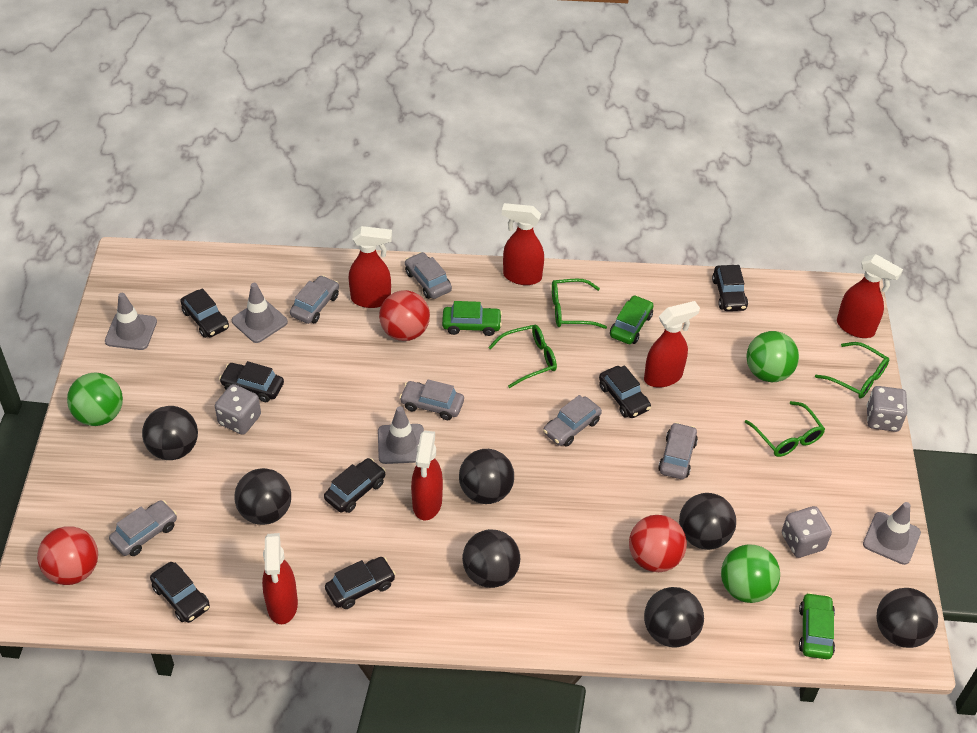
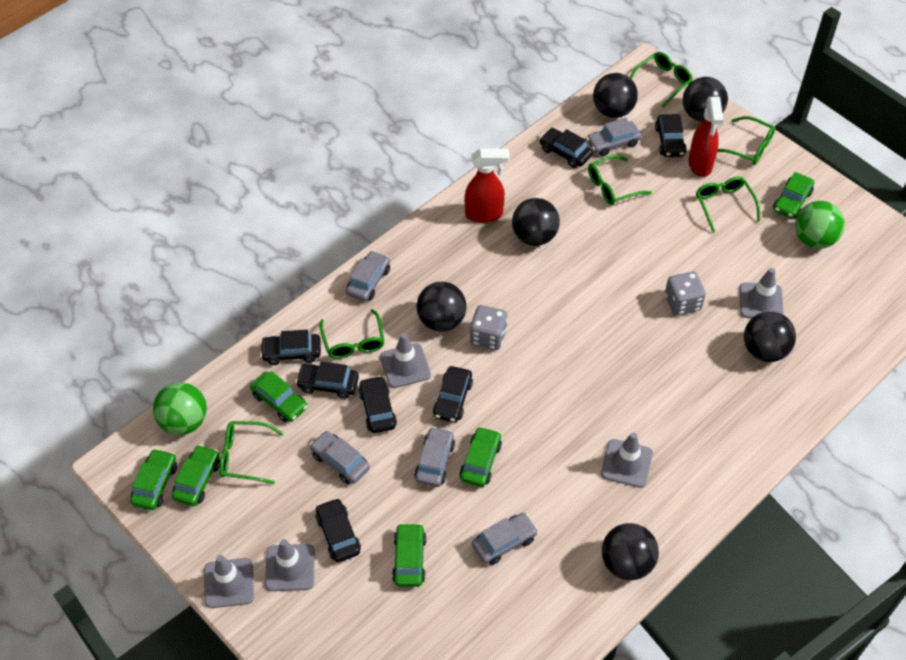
black ball: [142,406,198,460] [234,468,291,525] [459,449,514,504] [462,529,520,588] [644,587,704,647] [679,493,736,550] [876,588,938,648] = 7 -> [416,282,466,332] [512,198,560,246] [593,73,638,118] [602,523,659,580] [683,77,728,122] [744,311,796,362] = 6
green ball: [67,372,123,426] [721,544,780,603] [747,331,799,382] = 3 -> [153,382,207,435] [795,201,845,249] = 2
green car: [442,301,502,336] [610,295,653,344] [799,592,835,659] = 3 -> [130,448,177,510] [172,445,220,506] [250,371,307,422] [392,523,426,587] [460,426,502,487] [773,172,814,219] = 6
green glasses: [488,325,557,388] [552,279,607,329] [745,401,825,457] [815,342,889,399] = 4 -> [219,421,283,484] [319,309,385,359] [588,155,652,205] [630,52,693,108] [696,177,760,233] [717,116,775,165] = 6
grey car: [109,500,177,556] [290,275,339,324] [399,379,464,420] [405,252,452,299] [543,395,602,447] [658,422,698,479] = 6 -> [310,431,370,484] [346,250,390,302] [414,427,455,487] [472,513,538,565] [586,118,641,156] = 5
grey dice: [215,384,261,435] [782,506,832,558] [867,386,907,432] = 3 -> [470,305,508,350] [665,272,706,315] = 2
grey traffic cone: [105,293,157,350] [232,283,288,343] [378,406,424,464] [863,502,921,565] = 4 -> [204,555,254,608] [265,539,315,591] [380,333,431,388] [601,433,653,488] [740,268,784,318] = 5
red ball: [37,526,98,585] [379,290,430,341] [629,515,687,572] = 3 -> none = 0
red spray bottle: [262,533,298,624] [349,226,392,308] [411,430,443,520] [502,203,544,285] [644,301,700,387] [837,254,903,338] = 6 -> [465,148,510,223] [688,97,723,177] = 2

